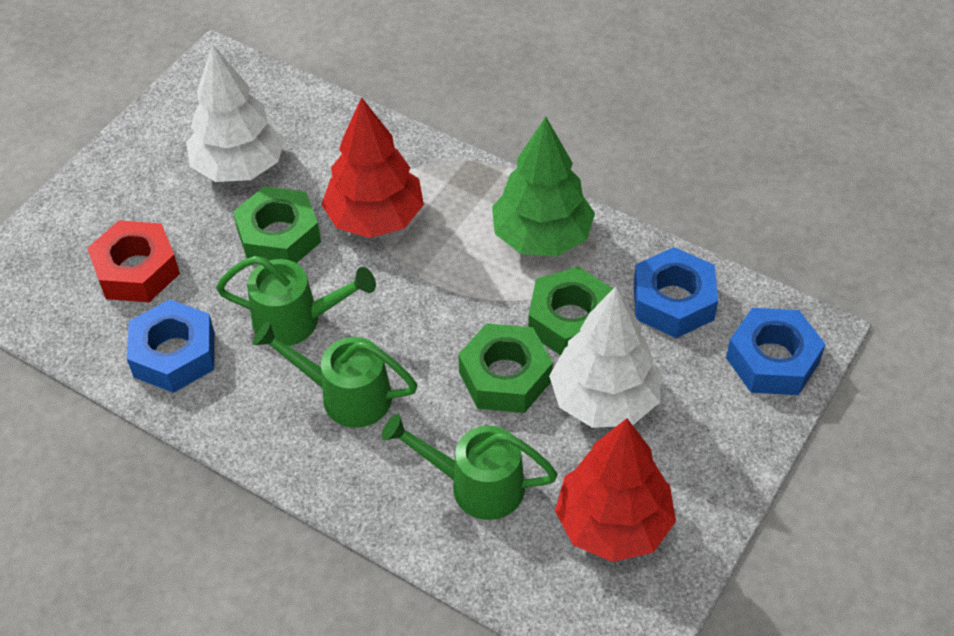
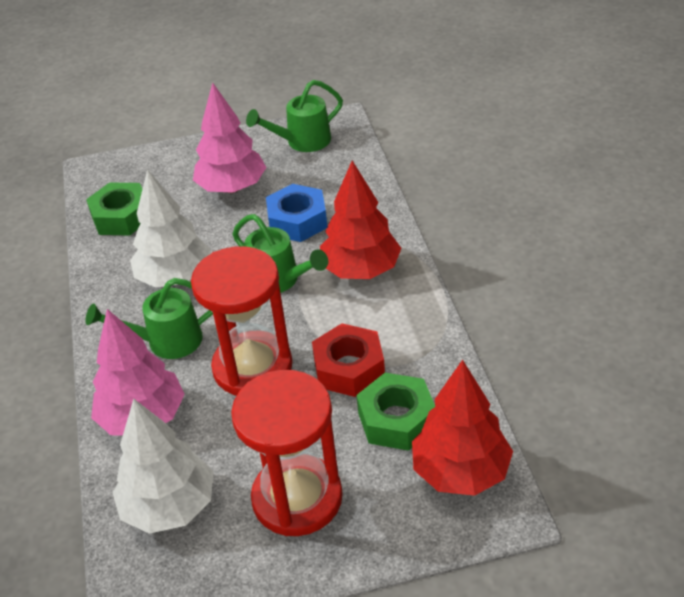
blue nut: [127,299,215,393] [634,247,718,338] [726,308,825,395] = 3 -> [266,184,327,242] = 1
green nut: [233,186,321,264] [458,323,553,413] [528,267,613,356] = 3 -> [86,183,142,235] [357,373,435,451] = 2
green tree: [492,117,595,257] = 1 -> none = 0
pink tree: none = 0 -> [91,309,185,436] [193,82,267,193] = 2
red hourglass: none = 0 -> [191,246,292,396] [231,370,343,536] = 2

